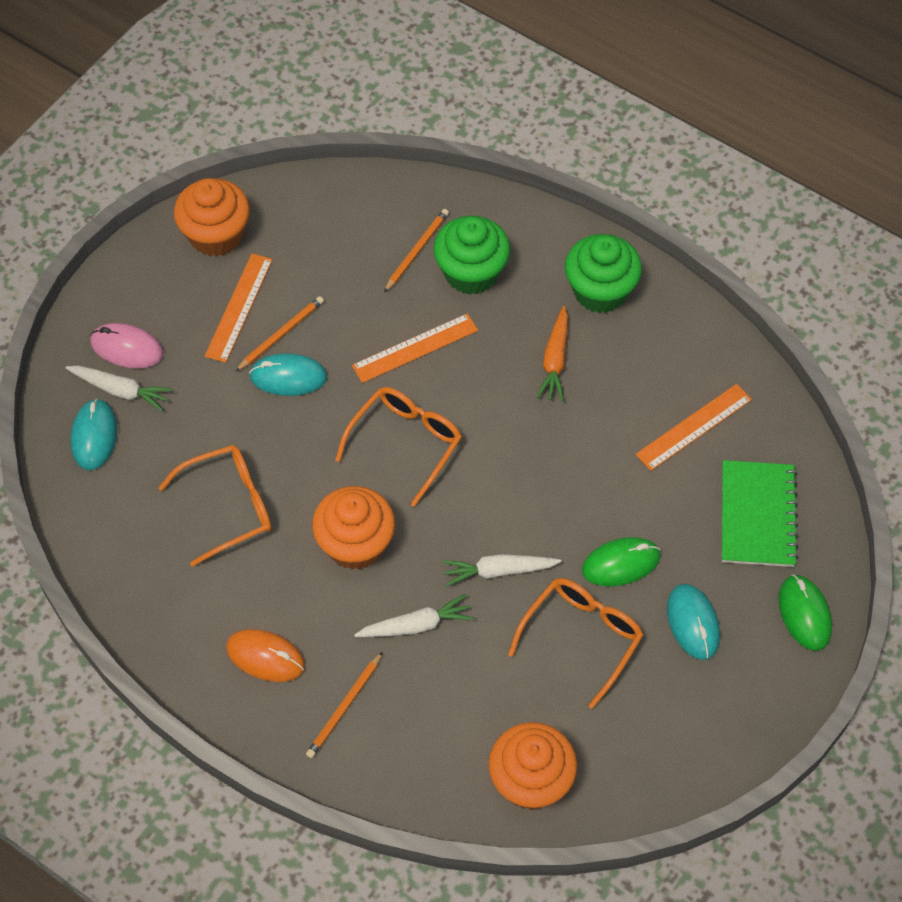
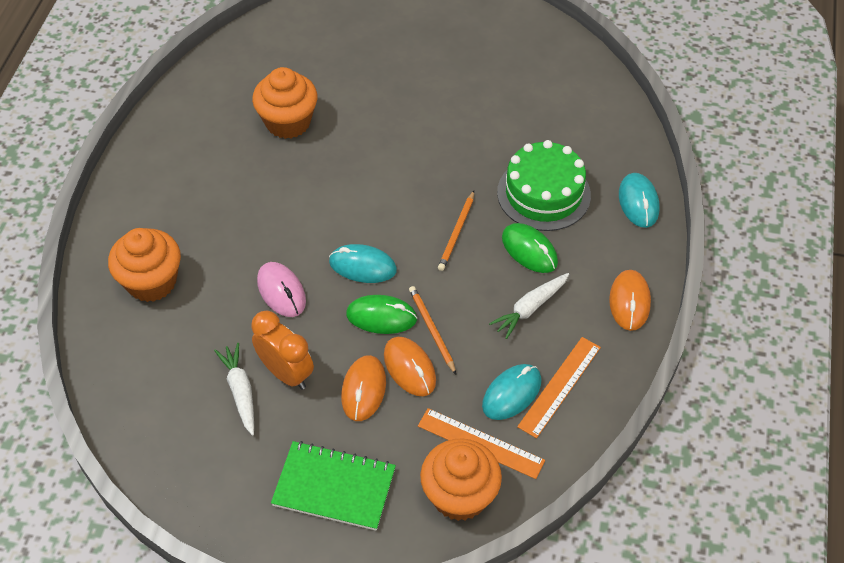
green cake: none = 0 -> [497,140,591,231] = 1
green cupcake: [433,216,510,295] [565,234,642,313] = 2 -> none = 0
orange carrot: [536,306,568,402] = 1 -> none = 0
orange clock: none = 0 -> [251,311,314,390] = 1
orange glasses: [158,445,271,567] [335,387,462,507] [508,578,643,709] = 3 -> none = 0
orange mouse: [226,629,305,682] = 1 -> [341,355,386,421] [384,337,436,396] [609,270,651,331] = 3
orange pencil: [236,296,324,371] [306,652,383,758] [384,209,449,292] = 3 -> [409,286,456,374] [438,191,474,271] = 2
orange ruler: [205,254,273,363] [352,313,478,383] [636,384,752,471] = 3 -> [418,408,545,479] [517,337,601,438] = 2
white carrot: [66,366,173,411] [354,594,474,637] [443,554,561,586] = 3 -> [214,343,254,436] [489,273,569,339] = 2

